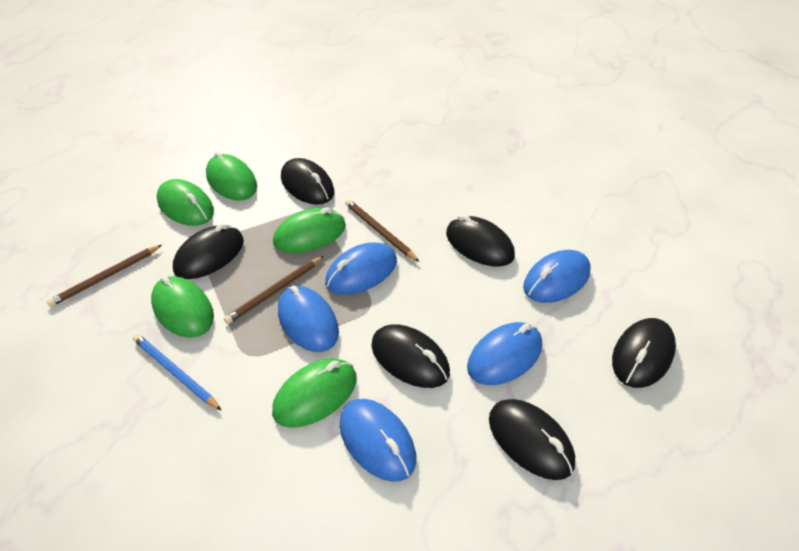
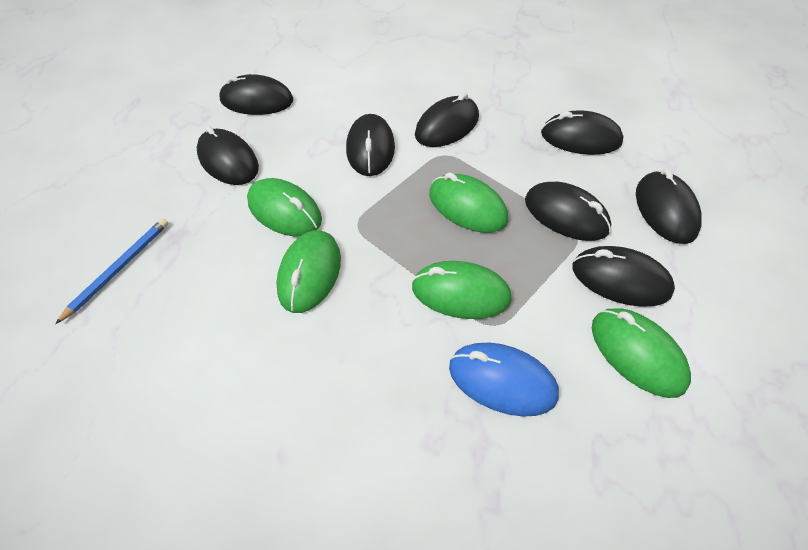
black mouse: [173,224,244,279] [281,158,334,205] [371,324,450,388] [446,215,515,267] [489,399,575,480] [612,318,676,388] = 6 -> [197,126,259,185] [219,74,293,115] [346,114,395,176] [415,93,479,147] [525,182,611,241] [541,111,624,155] [572,246,675,307] [636,169,702,244] = 8
blue mouse: [278,285,339,352] [325,243,397,295] [340,399,416,482] [467,322,542,385] [523,250,591,303] = 5 -> [449,343,559,417] = 1
brown pencil: [47,245,162,307] [224,256,324,324] [345,199,419,262] = 3 -> none = 0

